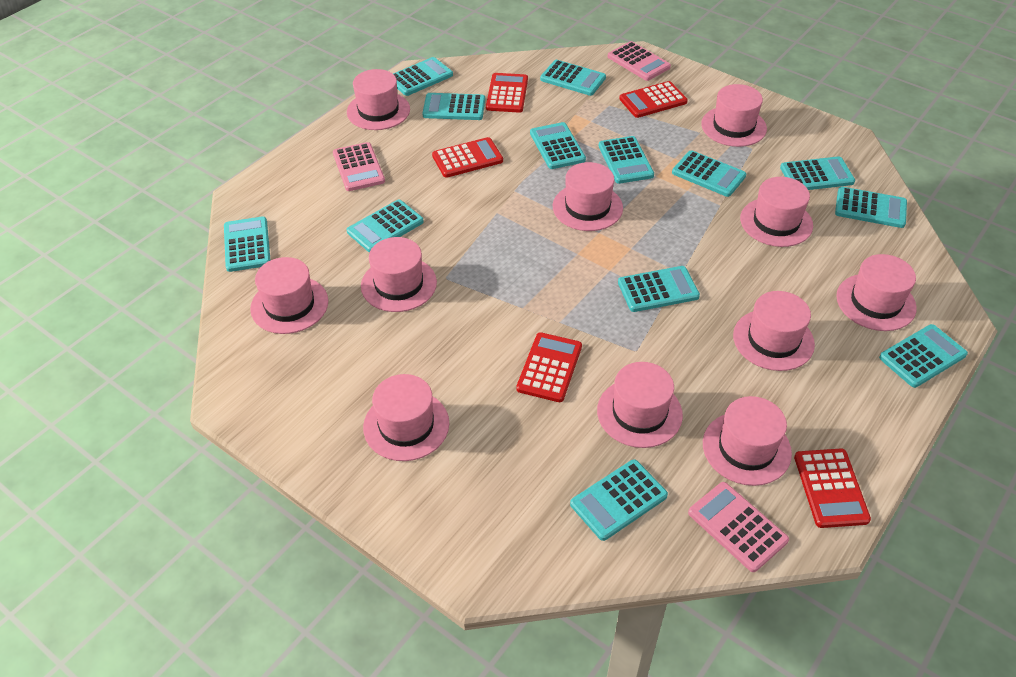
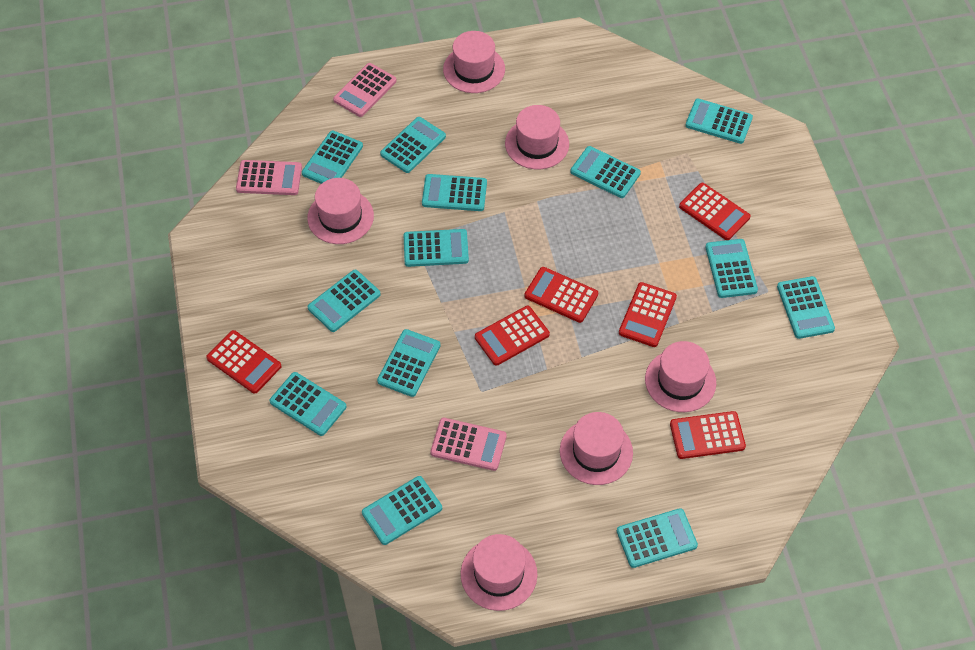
pink hat: [250,257,329,334] [347,69,410,130] [361,237,437,312] [363,374,449,461] [553,162,623,231] [597,362,683,448] [701,84,767,147] [703,396,792,486] [733,291,815,371] [740,177,813,247] [836,254,917,331] = 11 -> [307,178,374,244] [443,31,505,93] [461,534,538,611] [505,105,569,169] [560,412,633,485] [645,341,716,412] = 6
red calculator: [432,137,503,178] [486,73,528,113] [516,332,582,402] [619,81,688,118] [794,448,871,528] = 5 -> [206,330,281,394] [475,306,550,366] [525,267,598,323] [619,282,677,347] [670,411,746,459] [679,183,751,240] = 6

